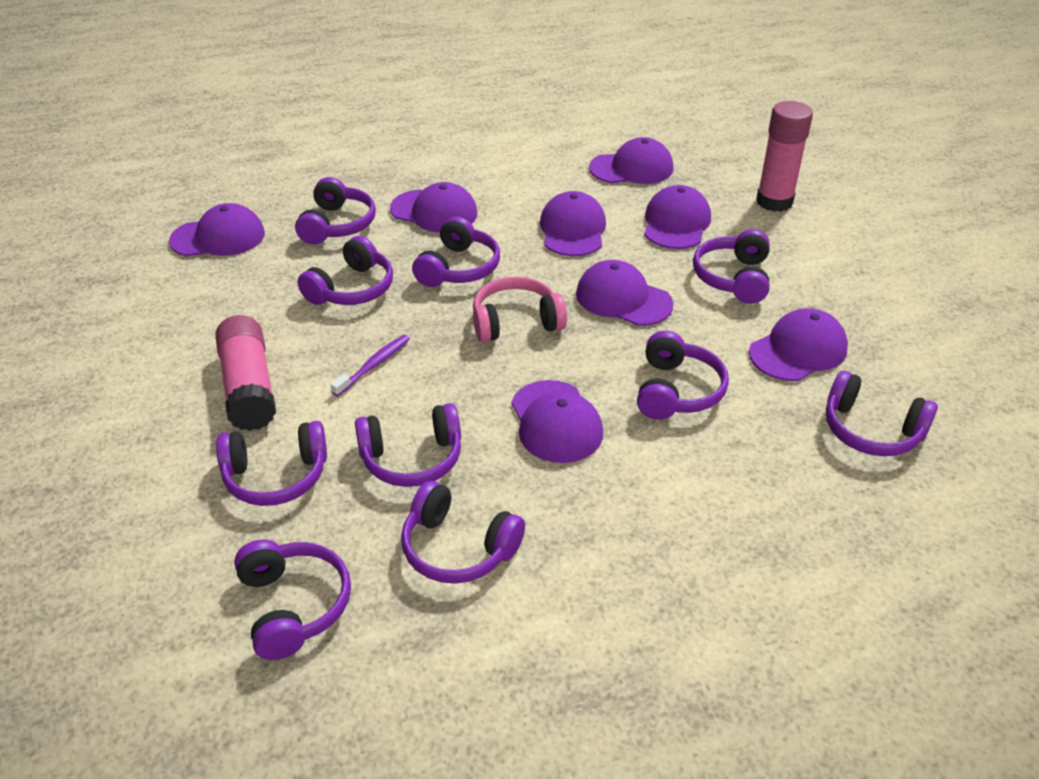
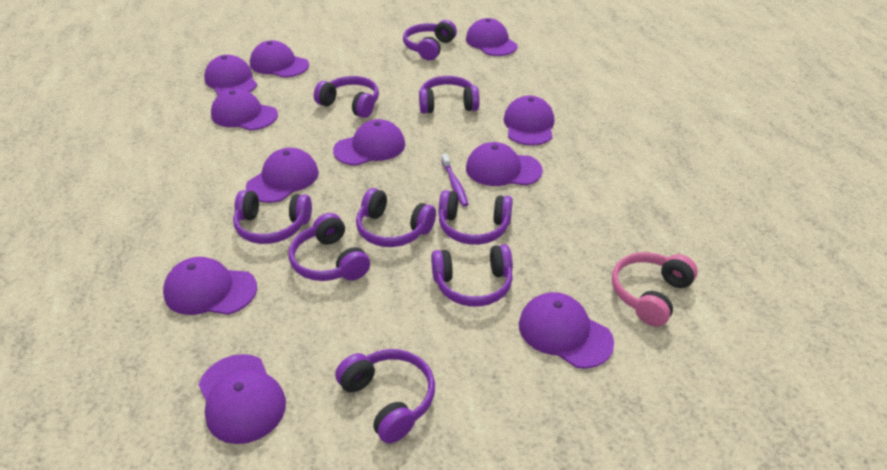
pink glue stick: [215,315,276,431] [756,101,813,212] = 2 -> none = 0
purple cap: [169,203,265,257] [390,182,477,233] [511,380,603,463] [540,191,606,256] [576,260,673,326] [589,137,673,184] [644,185,711,249] [749,308,848,381] = 8 -> [163,257,257,315] [198,354,286,444] [204,55,257,95] [211,89,278,131] [246,148,319,203] [250,40,309,78] [333,119,405,166] [466,18,518,56] [466,142,543,186] [503,96,554,146] [519,292,614,369] = 11
purple headphones: [216,421,327,506] [234,540,351,660] [295,177,376,244] [297,236,393,305] [355,403,461,487] [401,480,525,584] [412,216,500,287] [637,331,729,420] [693,229,770,304] [826,371,938,456] = 10 -> [233,190,312,244] [289,213,370,281] [314,76,379,118] [335,349,435,444] [356,188,436,247] [403,20,457,61] [419,76,480,114] [431,244,513,307] [439,190,513,245] = 9

